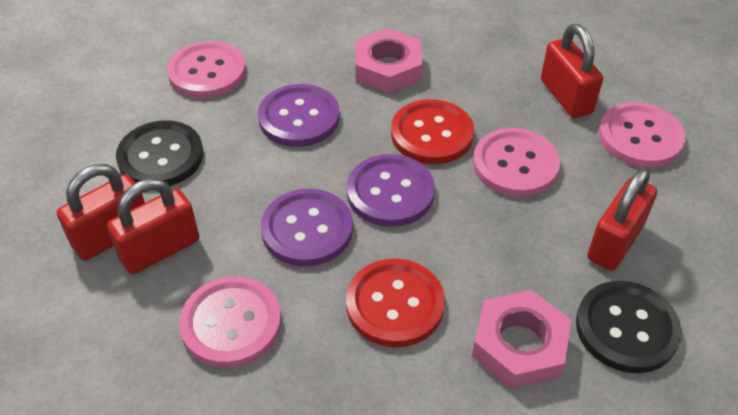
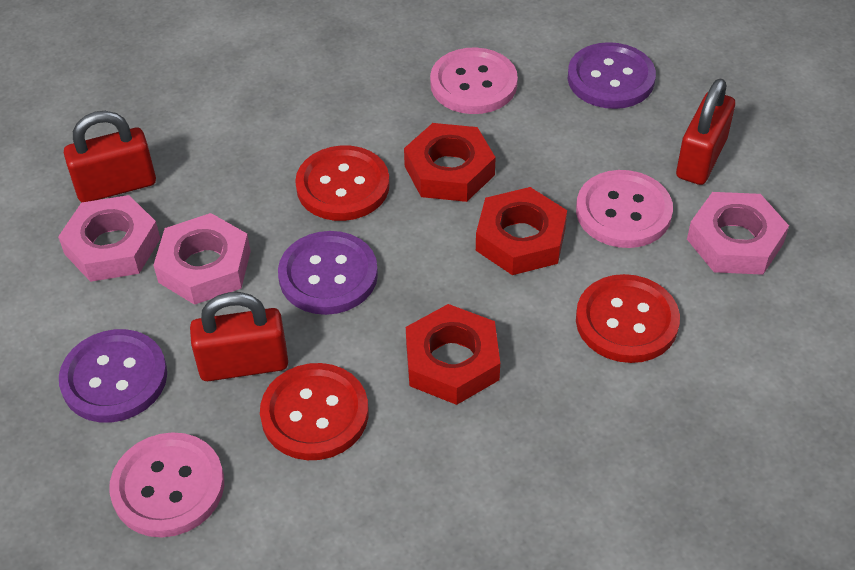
black button: [116,120,203,186] [576,281,681,373] = 2 -> none = 0
pink button: [167,41,246,98] [179,276,282,368] [473,128,560,197] [598,102,686,168] = 4 -> [109,432,224,537] [430,47,518,114] [576,170,673,248] = 3
pink nut: [355,28,423,94] [472,290,571,389] = 2 -> [58,195,160,282] [153,213,251,305] [687,192,789,275] = 3
red button: [346,259,445,347] [391,99,474,164] = 2 -> [260,363,368,460] [295,145,390,221] [576,274,680,363] = 3
red nut: none = 0 -> [404,123,496,202] [406,304,500,405] [476,187,567,275] = 3
red padlock: [57,164,145,261] [107,179,199,274] [541,24,603,118] [587,168,657,271] = 4 -> [64,111,156,202] [190,292,288,381] [676,78,735,185] = 3

